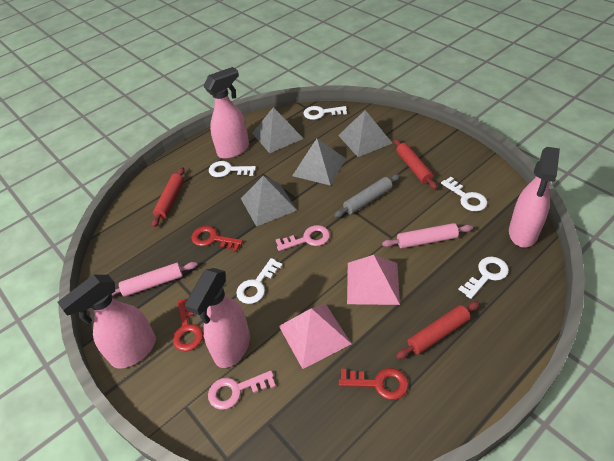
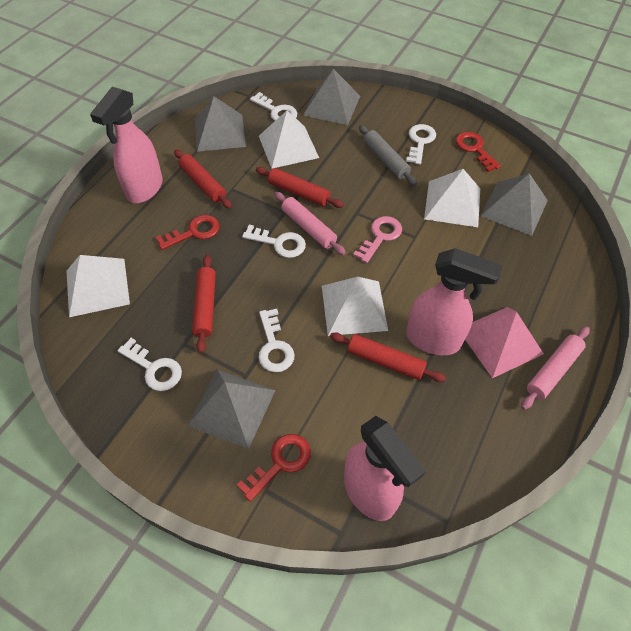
pink key: [208,371,276,410] [276,225,330,251] = 2 -> [353,216,402,263] = 1
pink pyramid: [279,304,351,369] [347,255,400,305] = 2 -> [465,307,544,378] = 1
pink spray bottle: [57,275,156,369] [185,268,250,368] [203,67,249,159] [509,147,560,248] = 4 -> [90,87,163,203] [344,416,425,521] [406,248,502,355] = 3
red rolling pin: [152,167,185,227] [394,139,437,189] [396,301,480,359] = 3 -> [174,150,232,209] [192,255,216,353] [256,167,344,208] [330,333,446,382] = 4
white pyramid: none = 0 -> [67,255,130,317] [259,111,319,169] [322,277,388,336] [424,169,480,227] = 4

